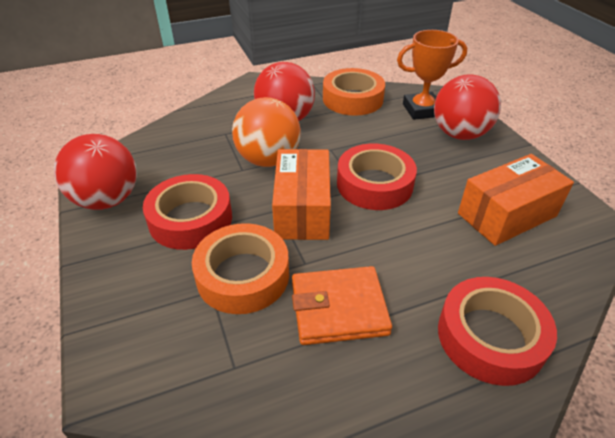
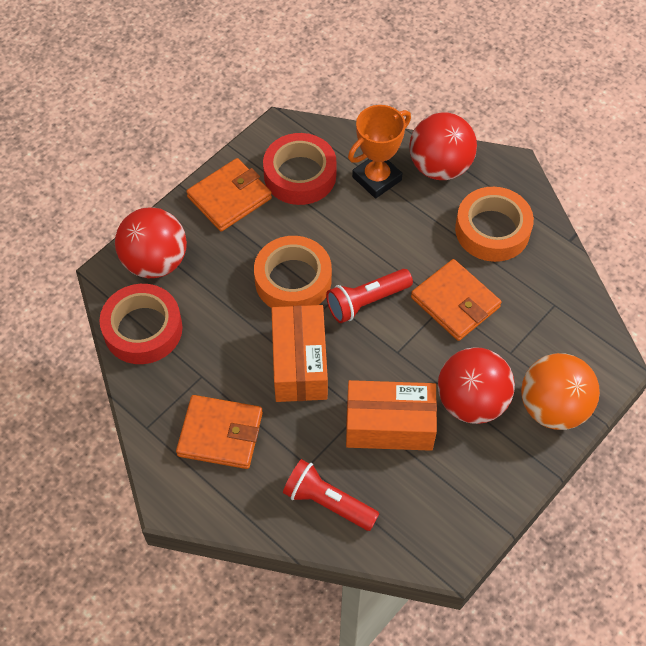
orange wallet: [292,266,392,345] = 1 -> [176,395,263,469] [186,158,272,232] [411,259,502,341] = 3
red flashlight: none = 0 -> [283,459,379,531] [326,269,413,323] = 2
red tape: [143,174,232,250] [337,144,417,210] [438,277,557,386] = 3 -> [99,284,182,364] [263,133,337,205] = 2

